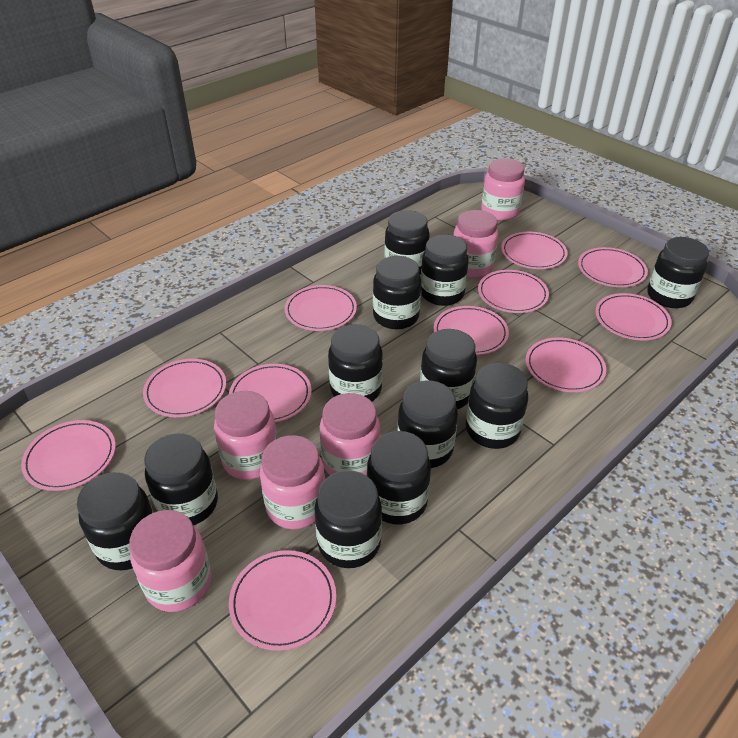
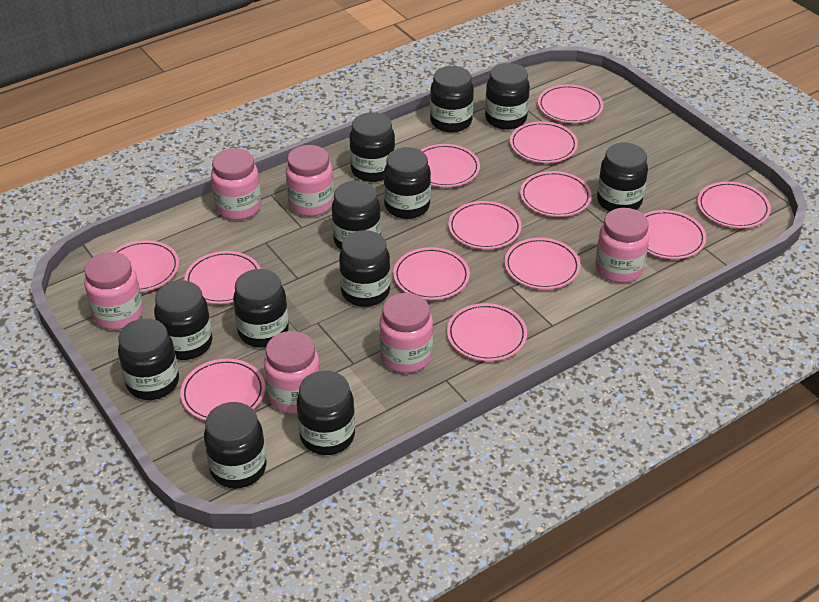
pink plate: [21,420,116,491] [143,359,226,417] [229,364,312,422] [229,550,336,651] [285,285,357,331] [434,306,509,355] [478,270,549,313] [501,232,568,269] [526,337,606,392] [578,247,648,287] [595,293,672,340] = 11 -> [113,240,179,292] [180,359,265,421] [184,251,261,304] [393,247,470,300] [421,144,480,187] [447,303,527,361] [448,201,522,249] [504,238,580,289] [510,121,578,163] [520,171,592,217] [538,85,603,123] [644,210,706,259] [697,182,771,228] = 13

